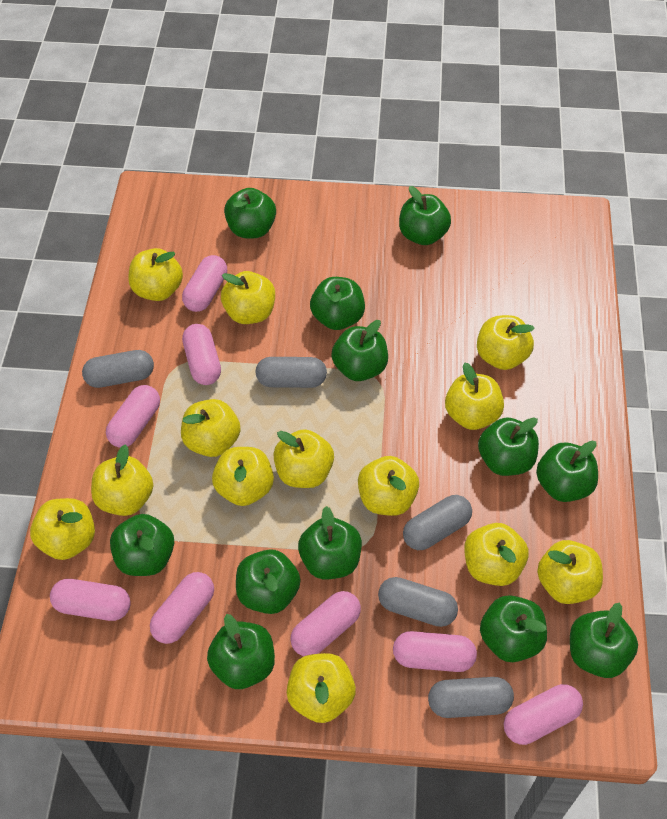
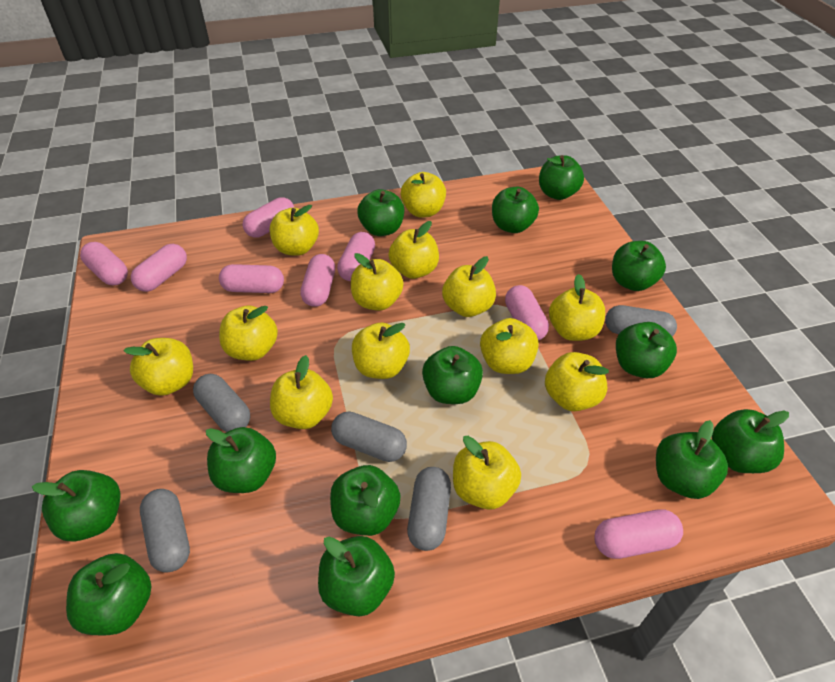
green apple: [110,514,174,576] [207,614,275,689] [224,188,276,238] [236,549,300,614] [298,506,362,579] [310,277,365,330] [331,320,388,381] [399,186,451,245] [478,417,539,476] [480,595,547,662] [536,441,598,502] [570,603,638,678] = 12 -> [32,470,121,542] [66,553,152,635] [206,427,276,493] [318,536,395,616] [330,465,401,536] [357,189,404,236] [422,346,483,404] [492,187,539,233] [539,155,584,200] [612,241,666,291] [616,322,677,378] [656,420,728,499] [712,409,789,473] = 13

